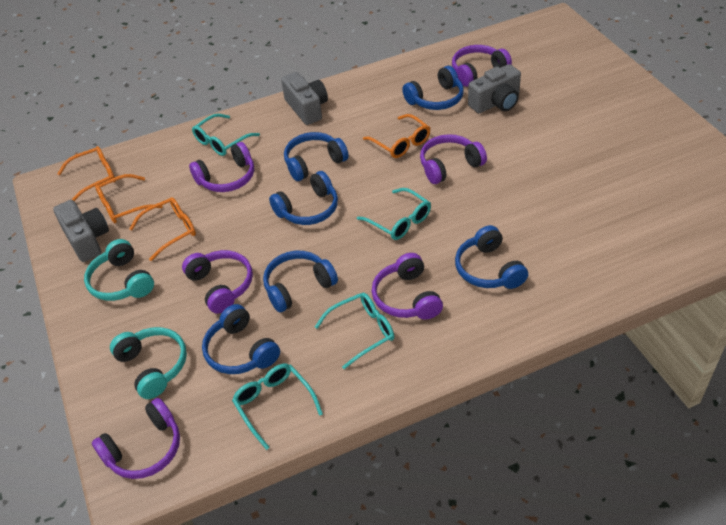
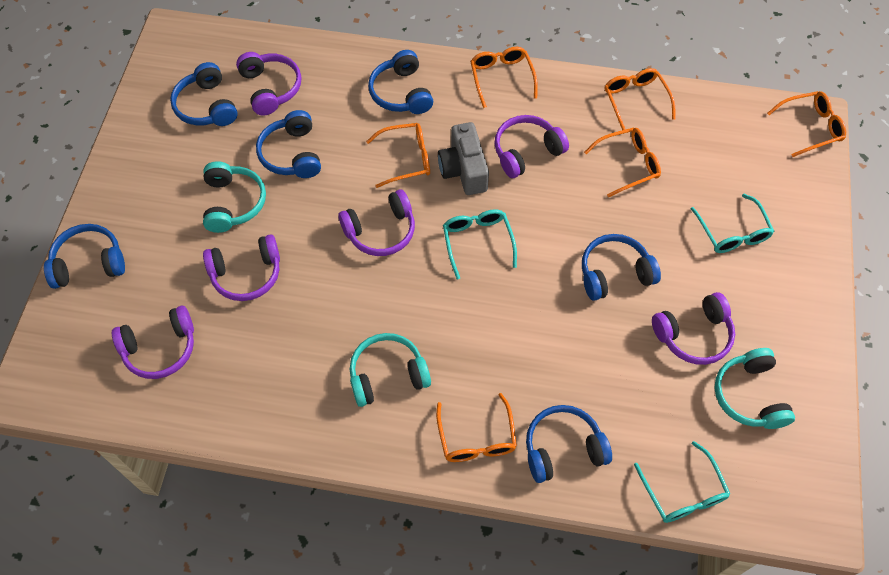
grey camera: [53,200,109,262] [281,72,328,125] [468,64,521,113] = 3 -> [438,122,489,195] = 1
orange glasses: [57,146,116,201] [95,174,162,223] [129,197,196,261] [363,114,430,158] = 4 -> [366,123,430,188] [436,393,517,462] [470,47,538,108] [584,127,661,197] [605,68,676,130] [767,91,846,157] = 6
turquoise glasses: [192,114,260,156] [232,364,323,450] [315,293,394,369] [357,188,431,240] = 4 -> [443,209,517,279] [634,441,730,523] [691,194,774,253] = 3
turquoise headphones: [84,239,154,301] [110,327,187,399] = 2 -> [203,161,266,233] [350,333,431,407] [714,348,795,429] = 3

